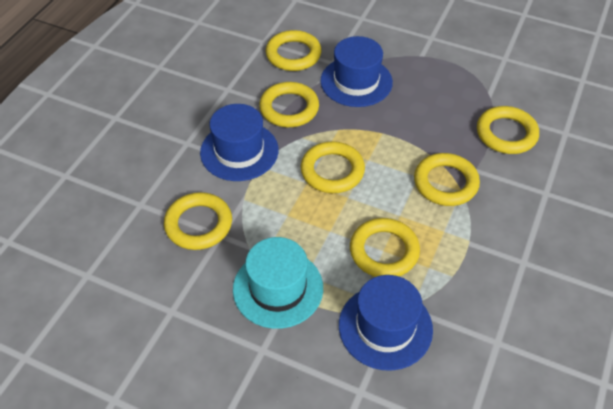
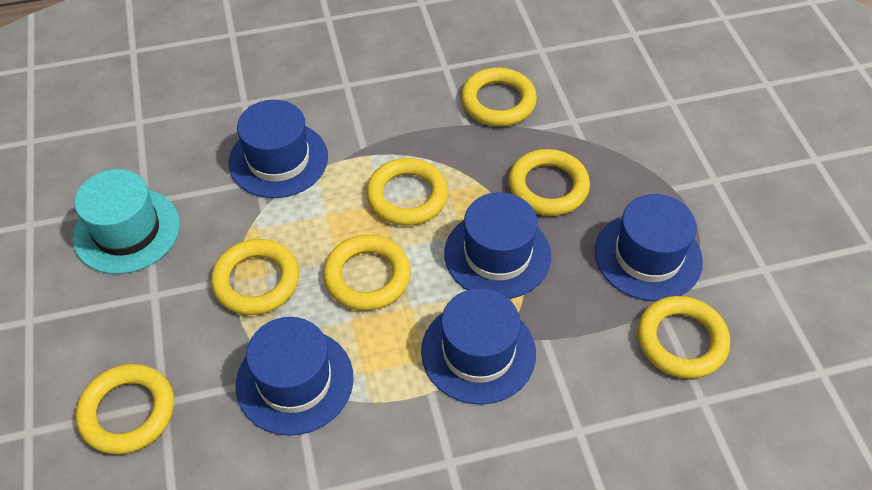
blue hat: [200,104,279,181] [320,36,393,107] [339,275,433,371] = 3 -> [229,100,328,198] [236,317,353,436] [421,288,536,405] [444,192,551,299] [595,194,703,301] = 5

